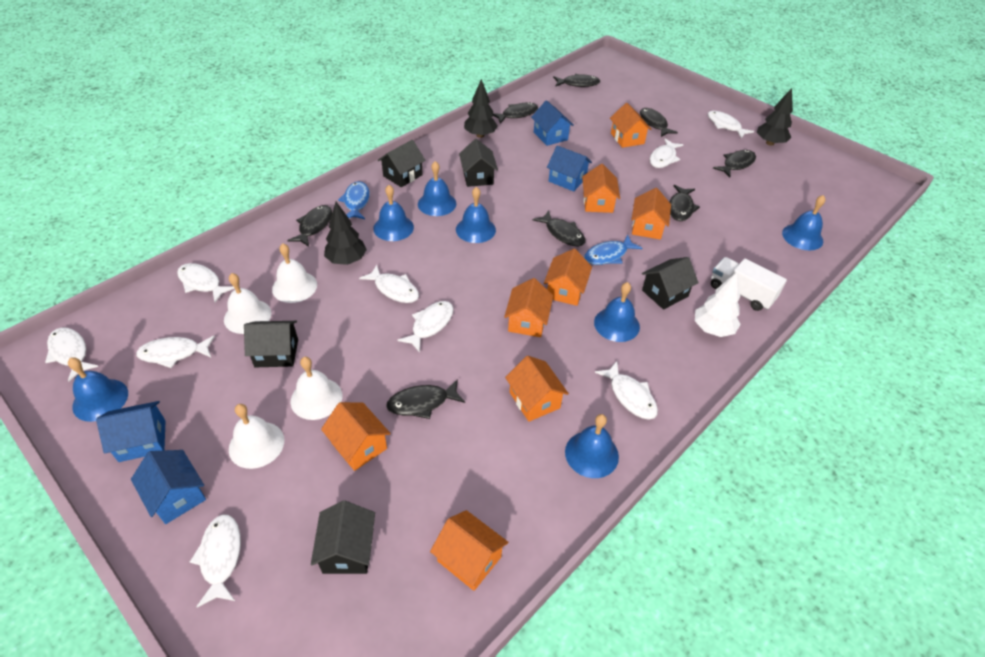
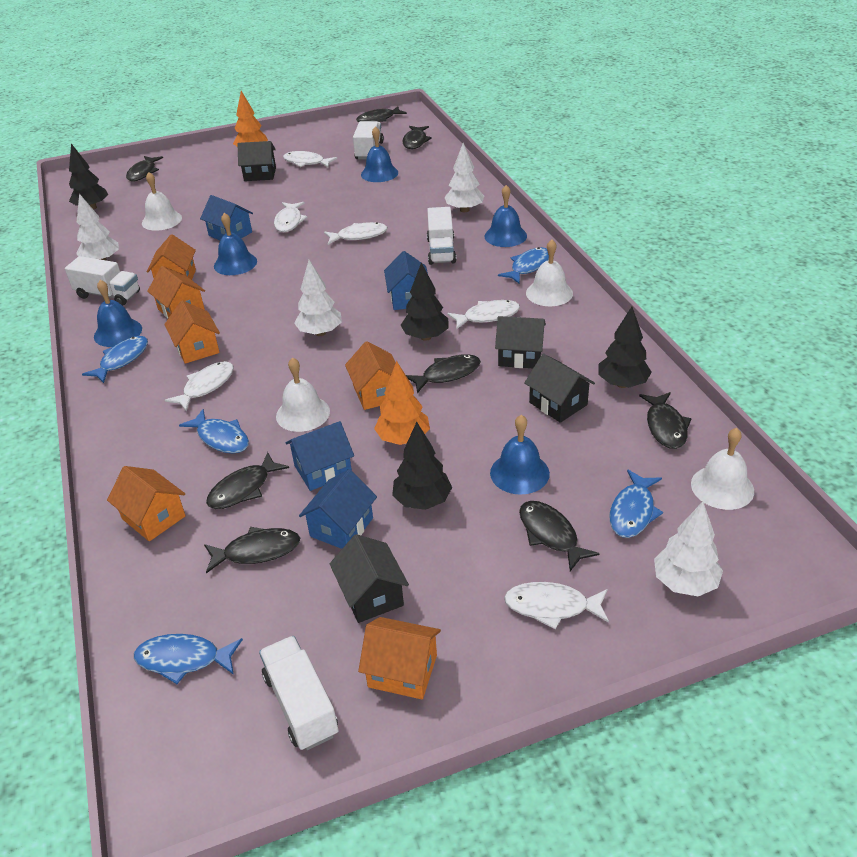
black house: [244,321,298,367] [311,500,375,574] [378,140,425,187] [459,139,498,187] [642,257,699,310] = 5 -> [237,141,276,181] [330,534,409,623] [495,316,546,368] [524,354,595,423] = 4
black tree: [324,202,367,265] [464,79,498,138] [757,88,793,146] = 3 -> [69,144,108,210] [392,422,452,510] [401,263,449,341] [598,307,652,388] = 4
blue bell: [68,357,128,422] [373,185,414,241] [418,161,456,216] [456,187,496,243] [565,414,619,478] [594,282,640,342] [782,195,826,250] = 7 -> [94,280,142,347] [214,213,257,275] [361,126,398,182] [484,185,527,247] [490,415,550,495] = 5
blue fish: [338,181,370,219] [584,235,642,265] = 2 -> [82,336,148,383] [134,634,243,684] [179,409,249,454] [498,247,549,284] [610,470,663,538] = 5
orange house: [321,402,391,471] [430,510,509,591] [504,278,553,337] [505,356,569,422] [544,249,592,306] [582,164,620,213] [610,103,652,148] [631,188,671,240] = 8 -> [107,466,186,541] [147,234,196,280] [147,266,205,318] [164,300,220,364] [345,341,396,410] [358,617,441,699] = 6
orange tree: none = 0 -> [233,91,268,147] [374,361,430,445] = 2
white fish: [45,327,98,381] [136,336,215,368] [177,263,235,302] [190,514,241,607] [359,265,419,303] [398,301,453,353] [595,361,658,420] [650,139,683,168] [708,111,754,138] = 9 -> [165,361,234,412] [274,202,307,232] [283,151,337,167] [324,222,387,245] [447,300,520,330] [504,582,609,629] = 6
white tree: [695,272,741,337] = 1 -> [76,193,119,261] [294,260,342,336] [445,143,484,212] [654,502,723,596] = 4
white truck: [711,257,787,311] = 1 -> [65,256,140,306] [259,636,339,750] [353,121,384,160] [427,207,456,265] = 4

